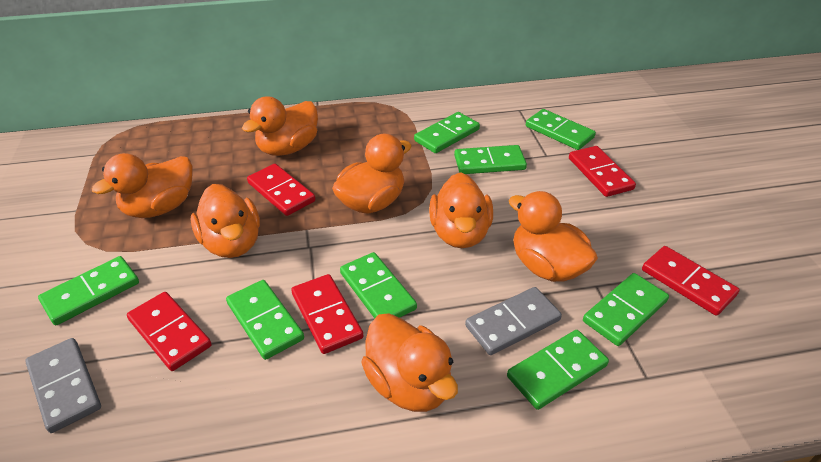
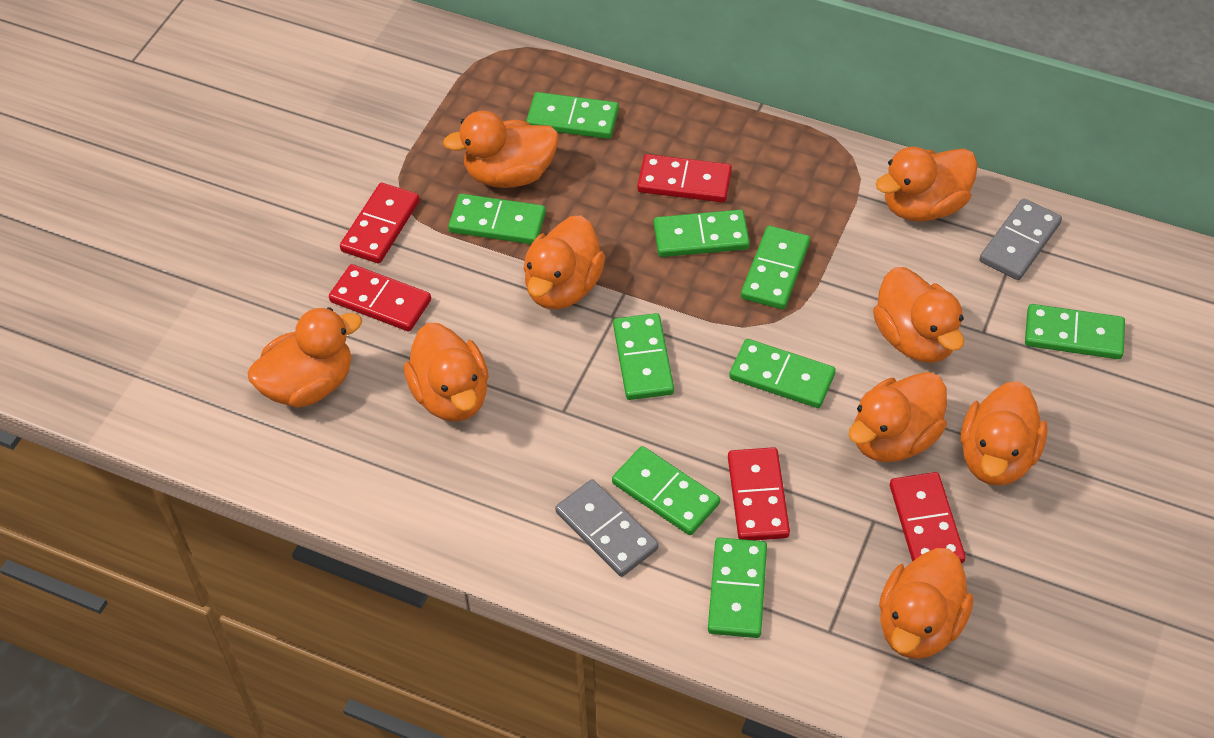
green domino: [38,256,139,325] [226,280,304,360] [340,252,417,318] [414,112,480,153] [454,145,527,174] [507,330,609,410] [526,109,596,150] [583,273,669,346] = 8 -> [448,194,546,244] [526,92,619,139] [612,446,720,535] [613,313,674,400] [654,210,750,257] [708,537,767,638] [729,339,836,408] [741,226,810,309] [1025,304,1125,359] = 9
orange duck: [92,153,193,218] [191,184,260,258] [242,96,318,156] [332,134,412,214] [361,313,458,412] [429,172,493,248] [509,191,598,282] = 7 -> [248,307,362,408] [404,323,489,422] [443,111,559,188] [523,215,605,310] [848,372,947,462] [873,267,964,363] [876,147,978,222] [879,548,974,659] [961,381,1047,486] = 9

